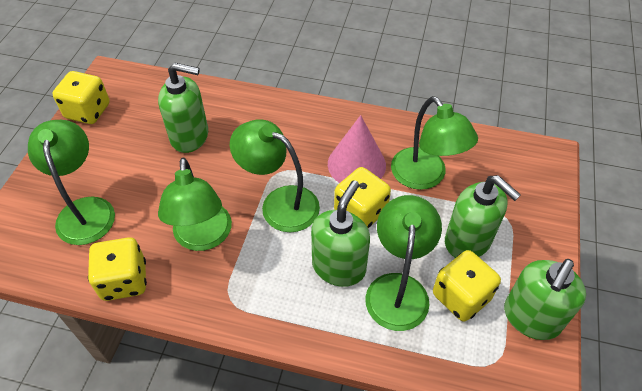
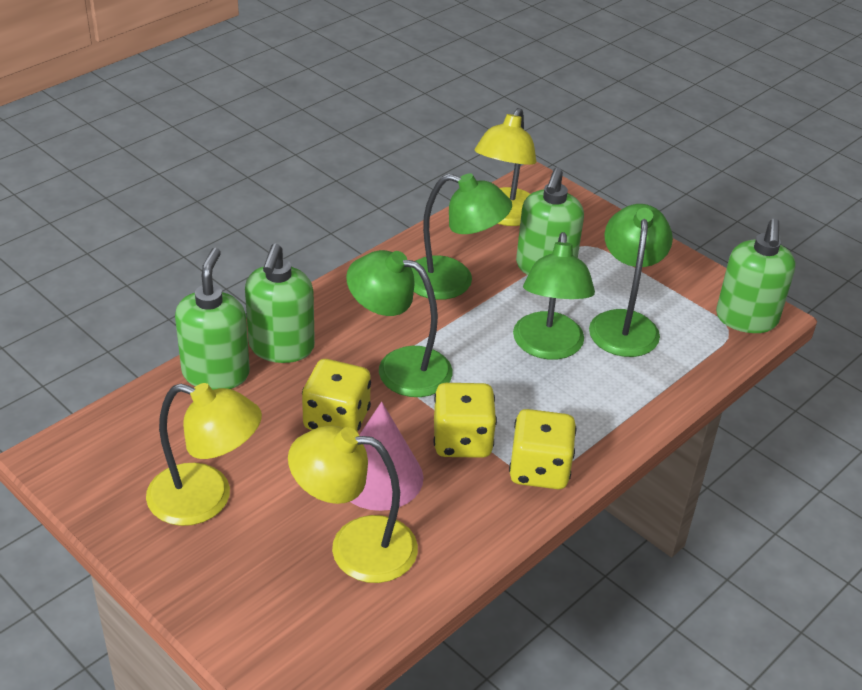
green lamp: [28,120,115,245] [158,158,232,251] [230,119,320,232] [365,195,442,331] [391,96,478,190] = 5 -> [346,250,453,397] [411,173,512,300] [513,232,595,360] [589,204,673,357] = 4
yellow dice: [52,71,110,124] [88,237,147,301] [334,167,391,228] [433,250,501,322] = 4 -> [302,359,371,432] [433,383,497,458] [509,409,576,489] = 3
yellow lamp: none = 0 -> [146,383,262,526] [288,426,418,583] [475,108,536,226] = 3

